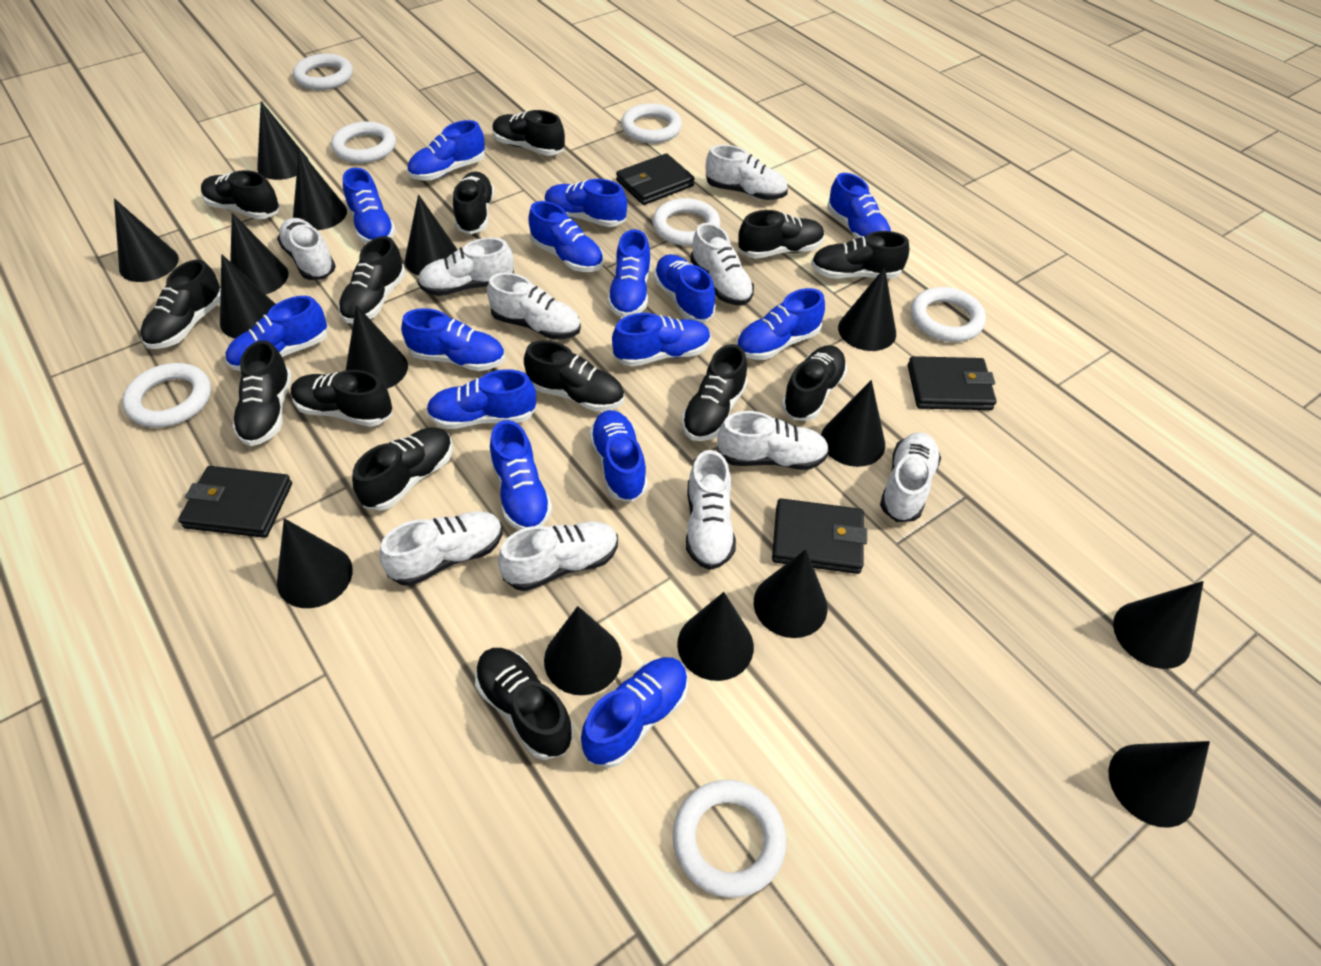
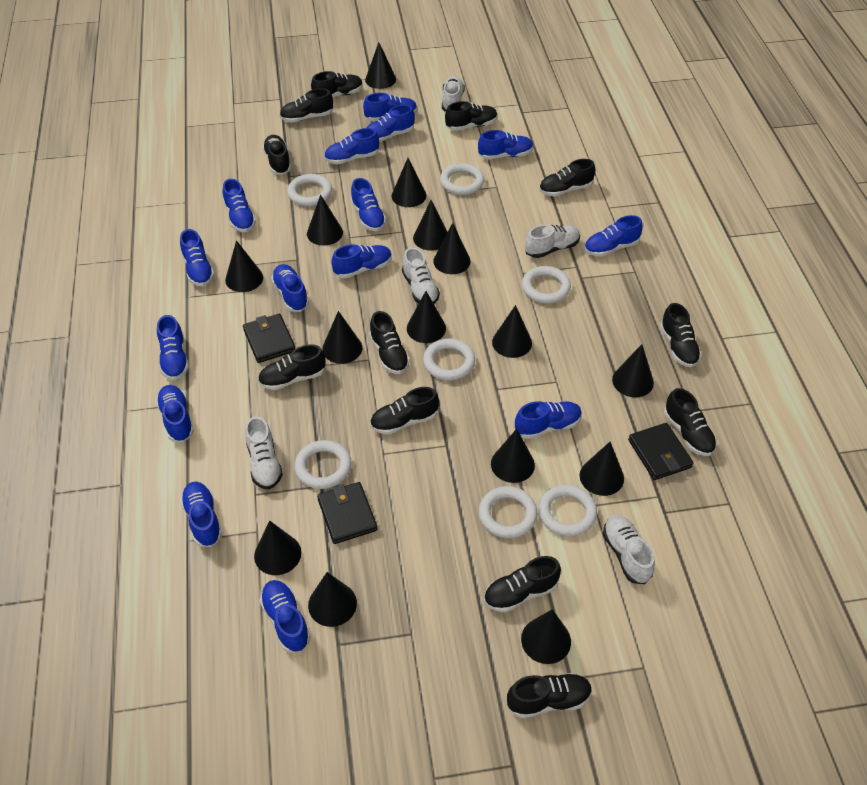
black shoe: [140,260,221,349] [201,170,280,219] [232,340,292,446] [291,370,392,427] [338,236,406,323] [352,427,453,510] [453,171,494,234] [475,648,574,760] [492,110,565,156] [524,340,624,411] [682,344,748,441] [738,210,824,259] [781,345,847,421] [811,231,909,279] = 14 -> [258,345,326,390] [262,135,291,175] [280,88,333,122] [311,71,363,97] [369,311,410,374] [370,387,439,435] [445,101,498,131] [484,556,561,613] [507,673,592,718] [539,159,595,196] [660,303,702,367] [664,388,717,456] = 12
black wallet: [178,466,292,538] [616,153,695,205] [772,498,867,574] [908,356,997,410] = 4 -> [243,314,295,363] [317,482,377,544] [628,423,693,480] = 3
white shoe: [277,218,336,280] [379,511,503,586] [418,237,514,296] [487,273,581,339] [498,521,618,591] [686,450,736,570] [690,223,754,305] [706,145,788,200] [717,411,829,470] [880,432,941,522] = 10 -> [245,416,283,489] [402,247,440,304] [442,76,465,112] [525,225,580,258] [603,515,655,584] = 5

